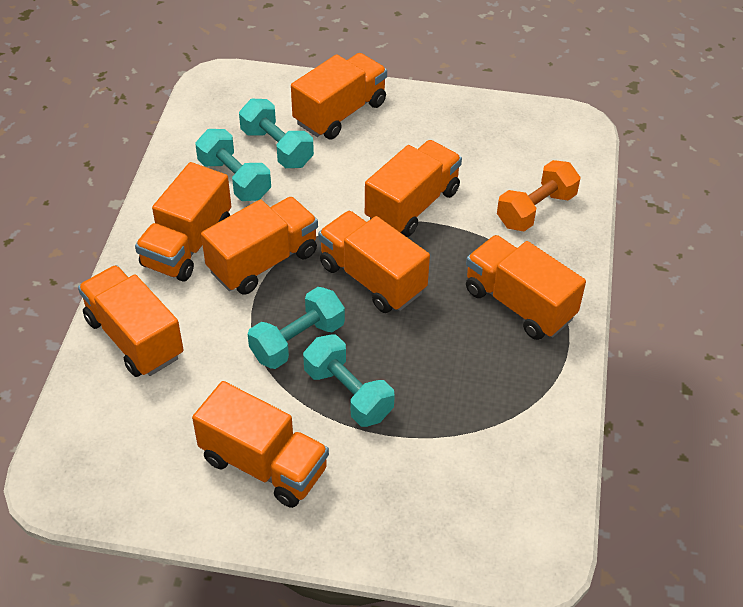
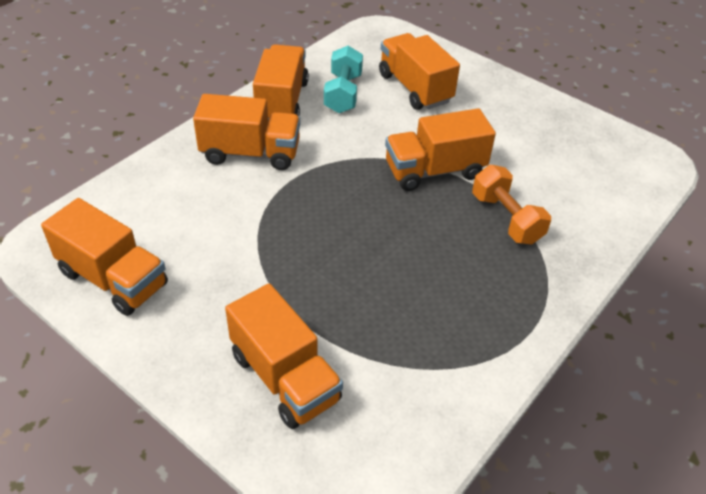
orange truck: [78,265,184,377] [135,162,231,282] [192,381,329,508] [201,197,318,295] [291,53,387,139] [318,211,430,313] [365,140,462,237] [466,235,586,340] = 8 -> [41,198,168,316] [193,94,300,170] [225,284,343,429] [253,44,309,121] [379,33,460,110] [385,108,496,191] = 6
turquoise dumbbell: [195,129,271,201] [239,99,314,168] [248,287,345,369] [303,335,395,427] = 4 -> [324,46,363,113] = 1

